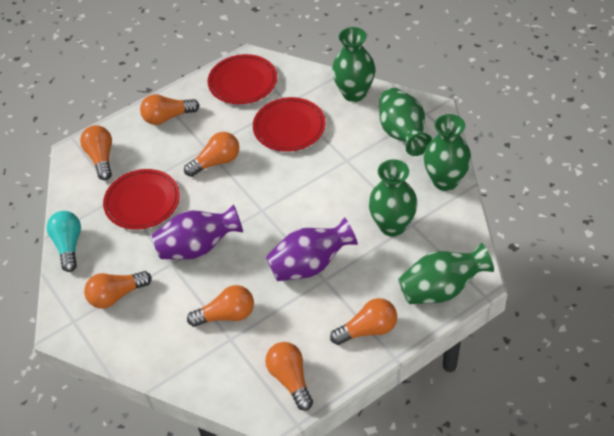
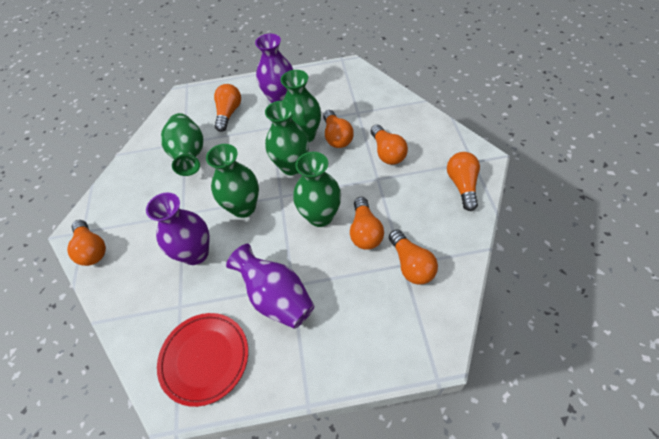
purple vase: [152,204,243,259] [266,217,358,281] = 2 -> [146,193,210,265] [226,244,314,329] [255,34,293,103] = 3
red plate: [103,169,180,230] [208,54,277,104] [253,97,326,152] = 3 -> [157,313,248,407] = 1
turquoise light bulb: [47,211,81,272] = 1 -> none = 0

